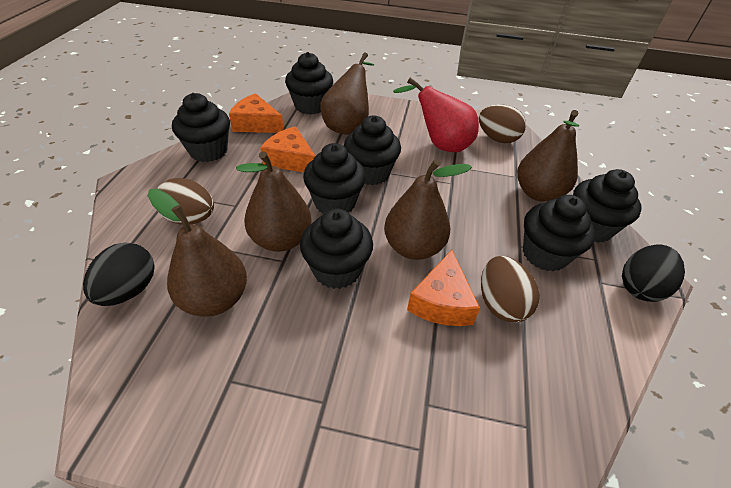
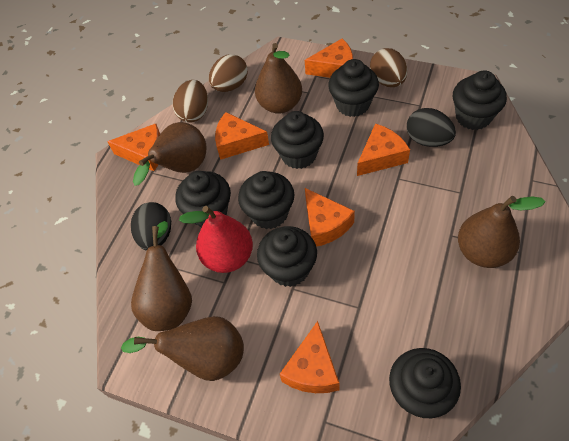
orange cheese: [229,93,284,133] [260,126,316,172] [407,250,480,326] = 3 -> [107,124,160,171] [215,112,269,160] [280,321,339,393] [305,39,353,78] [305,188,355,247] [357,123,410,176] = 6

